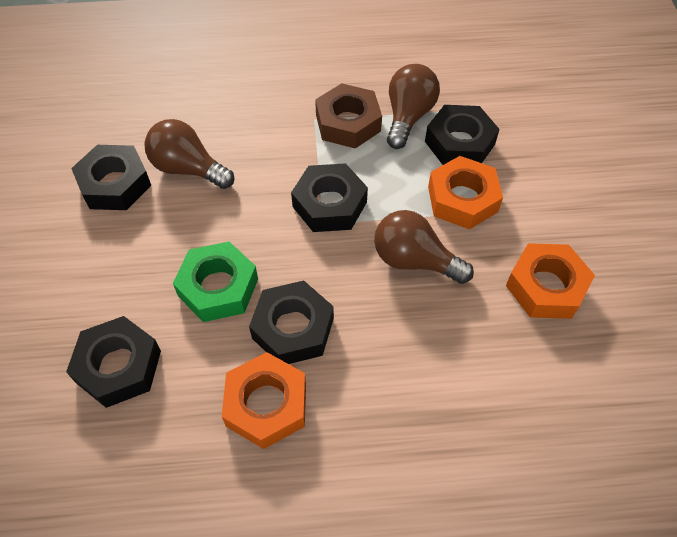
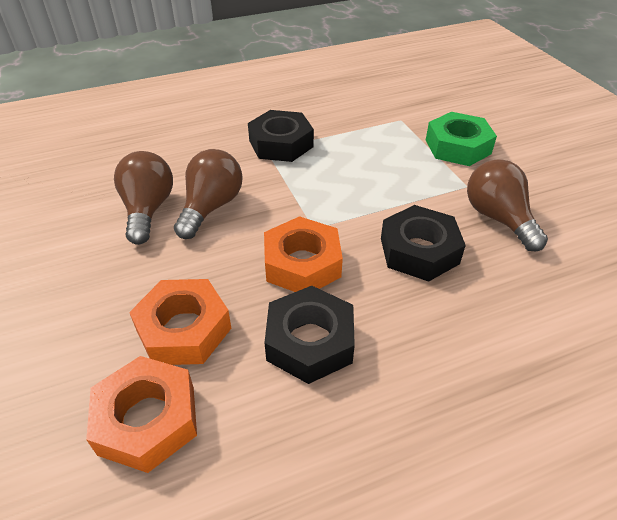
black nut: [66,316,161,408] [71,145,151,210] [249,281,334,364] [291,163,368,232] [425,105,499,165] = 5 -> [248,110,314,162] [264,286,355,384] [381,205,466,282] = 3
brown nut: [315,83,382,148] = 1 -> none = 0

